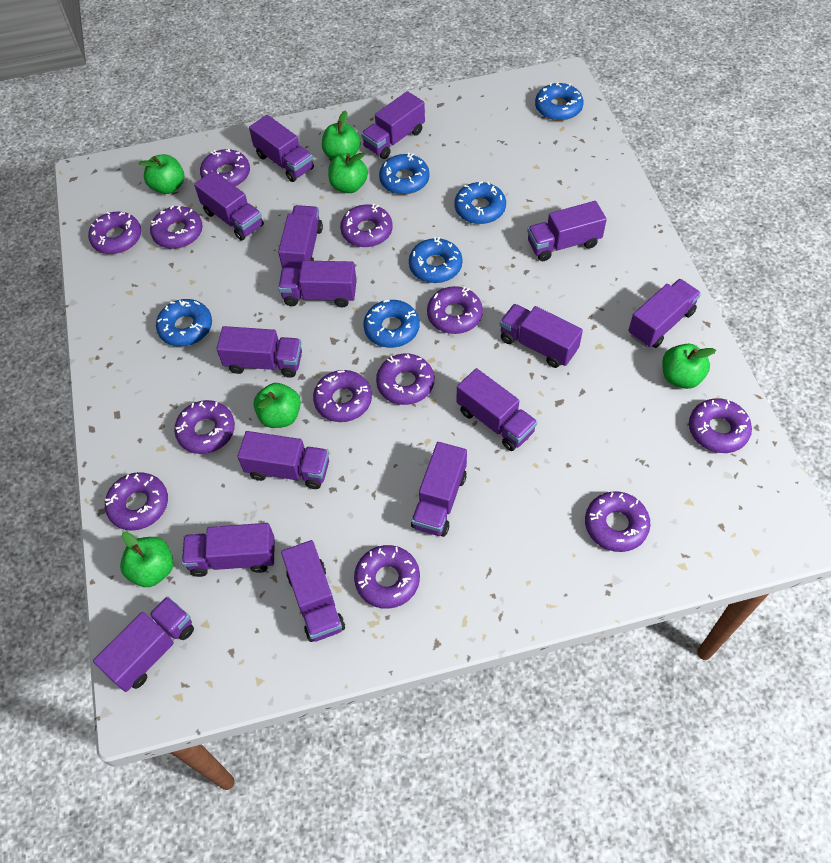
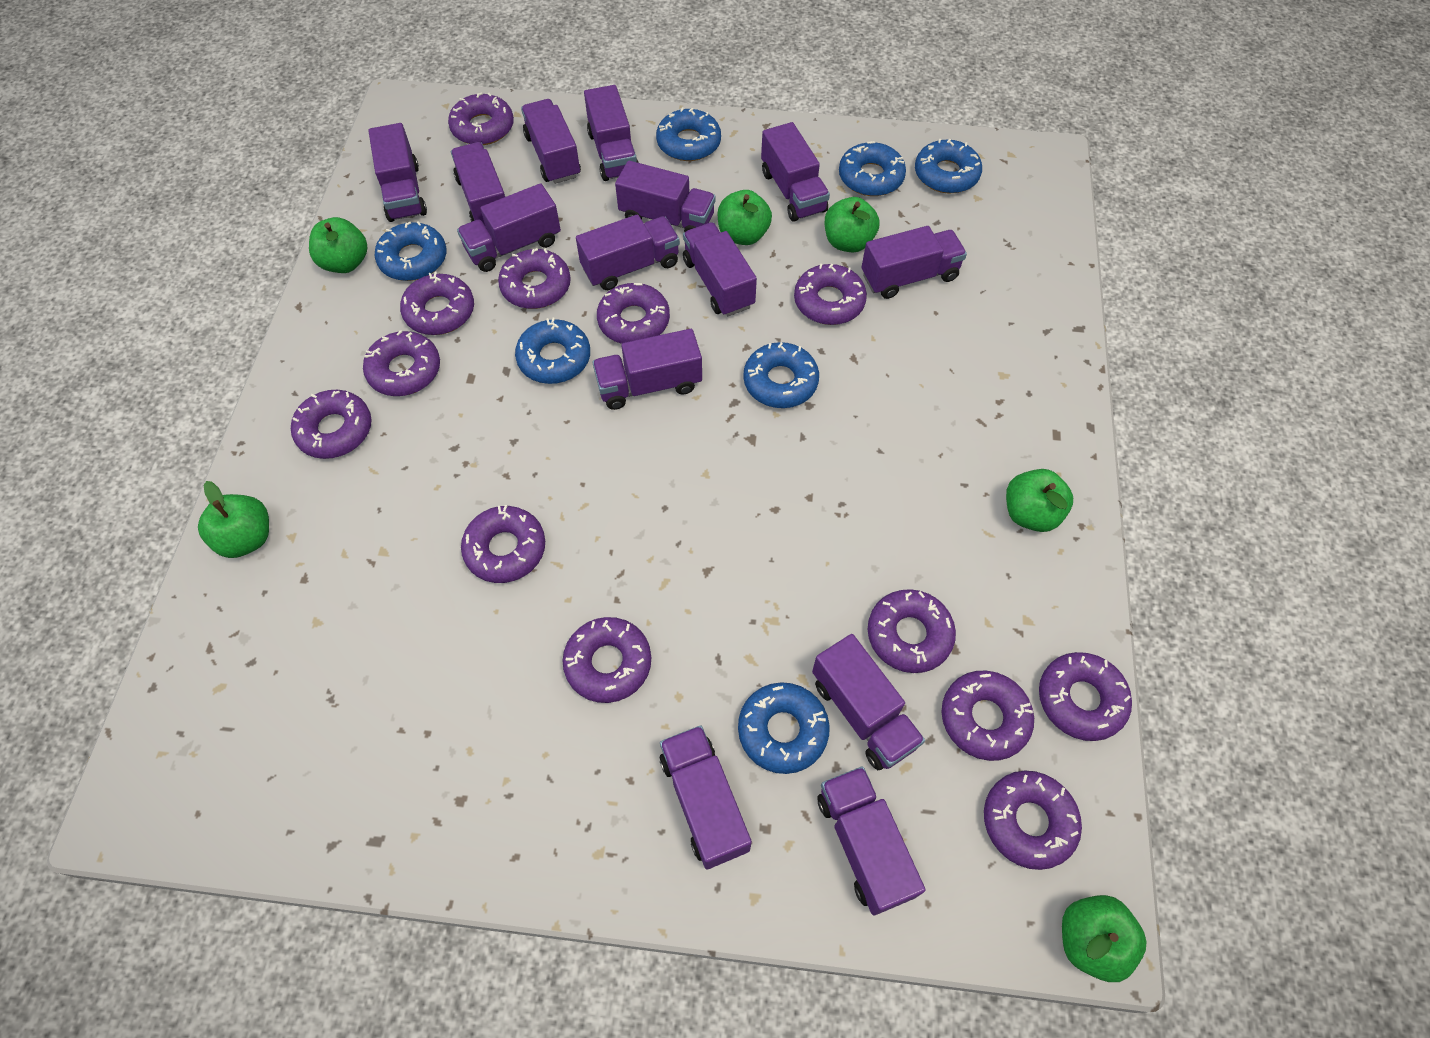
blue donut: [156,299,212,347] [363,300,419,348] [379,153,429,195] [409,237,463,283] [454,182,506,224] [535,82,584,121] = 6 -> [375,221,446,281] [515,318,590,384] [656,108,721,161] [738,682,830,774] [743,342,819,408] [839,141,906,196] [915,138,982,193] = 7
purple donut: [88,212,141,254] [105,472,168,531] [150,206,203,249] [174,400,235,454] [200,149,250,187] [313,370,372,422] [340,204,393,247] [354,545,420,609] [376,353,434,405] [427,286,483,334] [585,491,651,552] [689,398,752,453] = 12 -> [291,390,372,459] [363,330,440,396] [400,272,474,335] [448,92,514,145] [461,505,545,583] [498,248,571,309] [563,617,651,703] [597,283,670,344] [794,264,867,325] [868,589,956,673] [941,671,1034,761] [984,771,1082,870] [1039,652,1132,741] = 13
purple truck: [93,596,194,692] [182,523,275,577] [194,171,264,241] [216,326,302,378] [237,431,329,489] [249,115,314,182] [278,205,323,269] [278,261,357,307] [281,540,345,642] [361,91,425,159] [411,442,467,537] [457,368,537,451] [500,304,583,368] [527,201,607,261] [628,279,701,348] = 15 -> [368,123,427,222] [451,142,505,225] [457,183,561,272] [521,99,581,184] [576,214,680,290] [584,85,639,181] [592,329,702,410] [615,161,716,232] [660,725,752,869] [683,222,757,316] [761,122,830,222] [812,634,925,770] [817,766,925,915] [862,226,967,299] = 14

